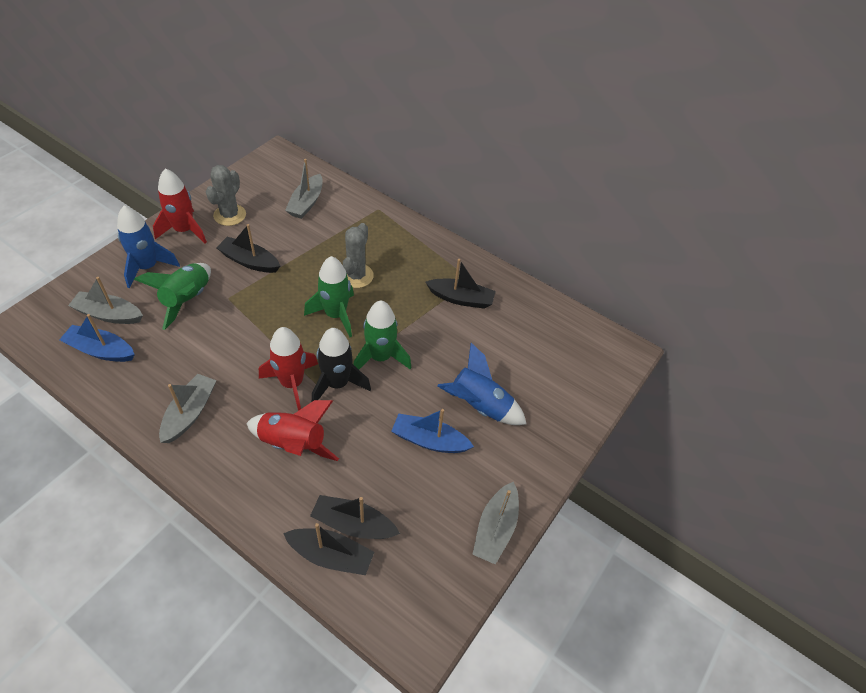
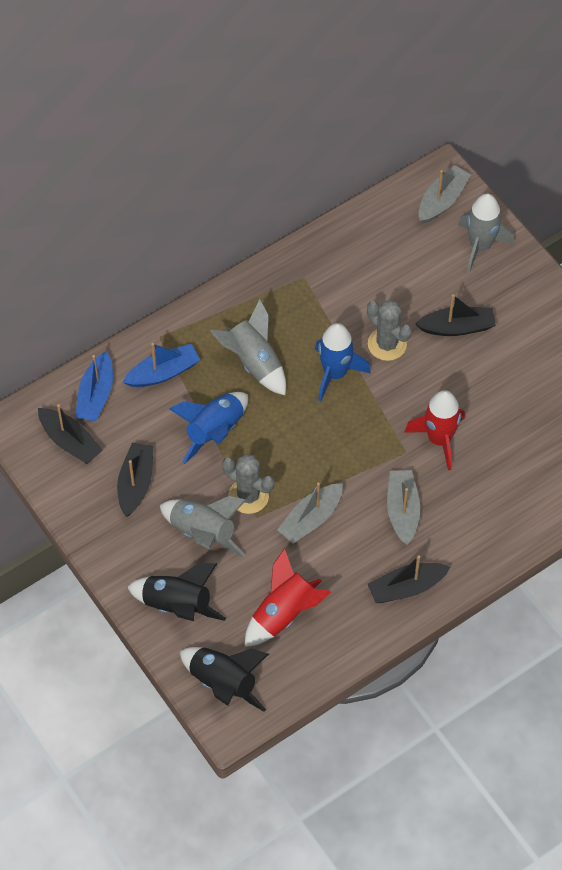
black rocket: [312,328,371,402] = 1 -> [127,563,226,621] [180,647,269,712] = 2
green rocket: [134,263,211,330] [304,256,354,337] [353,301,412,370] = 3 -> none = 0
grey boat: [68,277,143,324] [159,374,216,443] [285,159,323,219] [472,482,519,565] = 4 -> [277,483,343,544] [387,470,420,545] [419,165,471,224] = 3
grey rocket: none = 0 -> [159,496,246,557] [210,298,286,395] [458,194,514,273] = 3
red rocket: [153,168,207,244] [246,400,339,461] [259,327,318,411] = 3 -> [245,548,331,647] [404,390,465,470] = 2

